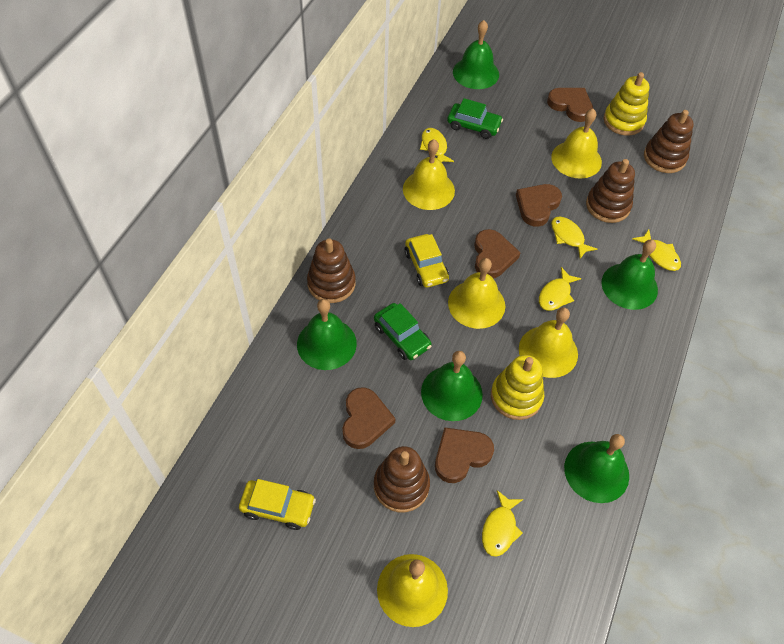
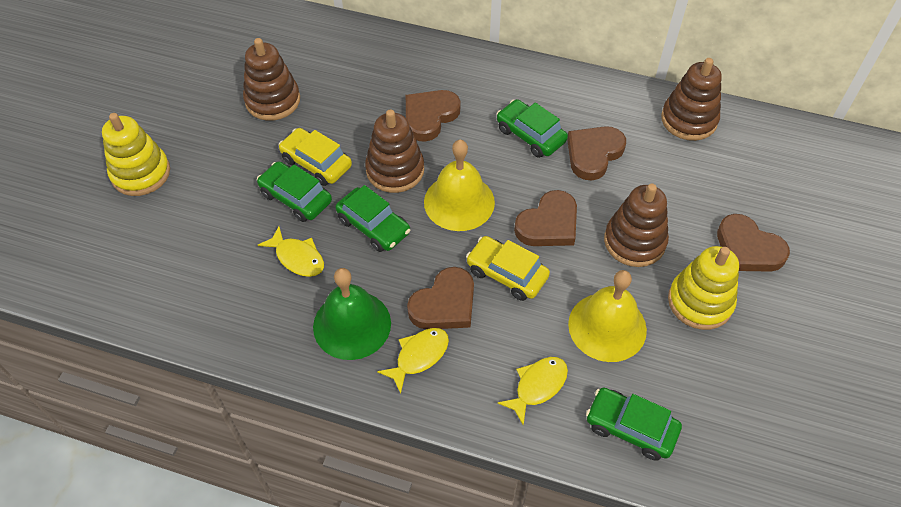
green bell: [297,299,357,370] [421,351,483,421] [453,20,499,89] [564,434,629,503] [601,239,658,310] = 5 -> [313,268,391,360] = 1
green car: [374,303,432,360] [447,98,503,139] = 2 -> [257,161,332,222] [335,185,410,252] [497,99,568,158] [586,388,682,461] = 4
yellow bell: [377,554,448,627] [403,139,455,210] [448,258,505,329] [519,307,578,378] [551,109,602,179] = 5 -> [424,140,495,231] [568,270,647,362] = 2
yellow fish: [420,128,454,162] [482,490,523,557] [539,267,582,311] [551,217,597,259] [632,229,681,271] = 5 -> [258,226,324,277] [377,328,449,394] [498,357,568,425] = 3

